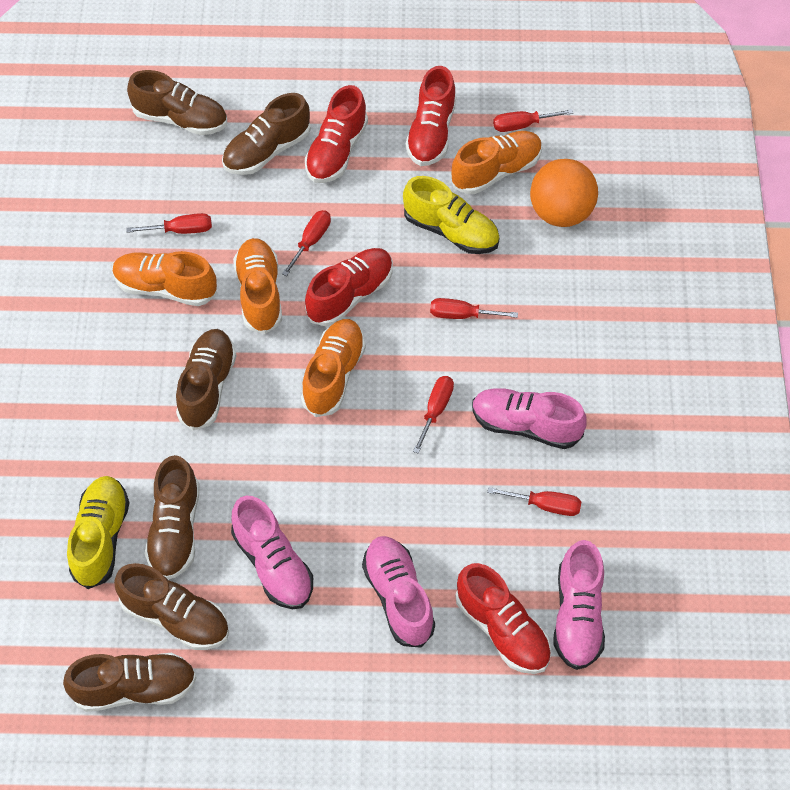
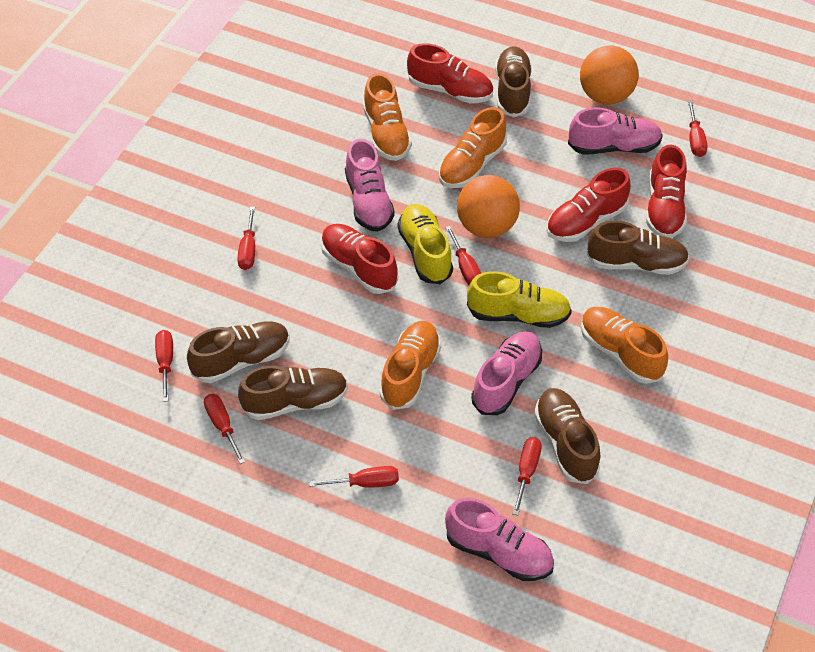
brown shoe: [63,653,197,712] [114,563,229,650] [127,70,227,135] [145,455,200,579] [176,329,237,430] [222,93,311,175] = 6 -> [187,321,289,383] [238,366,348,420] [495,46,532,117] [534,388,601,484] [587,221,689,275] = 5
orange ball: [530,159,598,227] = 1 -> [457,175,520,238] [580,46,639,104] = 2
red screwdriver: [126,213,212,234] [282,210,331,276] [413,376,454,454] [430,298,518,319] [487,487,581,516] [493,109,573,132] = 6 -> [155,330,173,402] [204,394,245,464] [237,207,255,270] [309,466,399,488] [445,226,481,285] [512,437,542,515] [688,101,707,157] = 7

